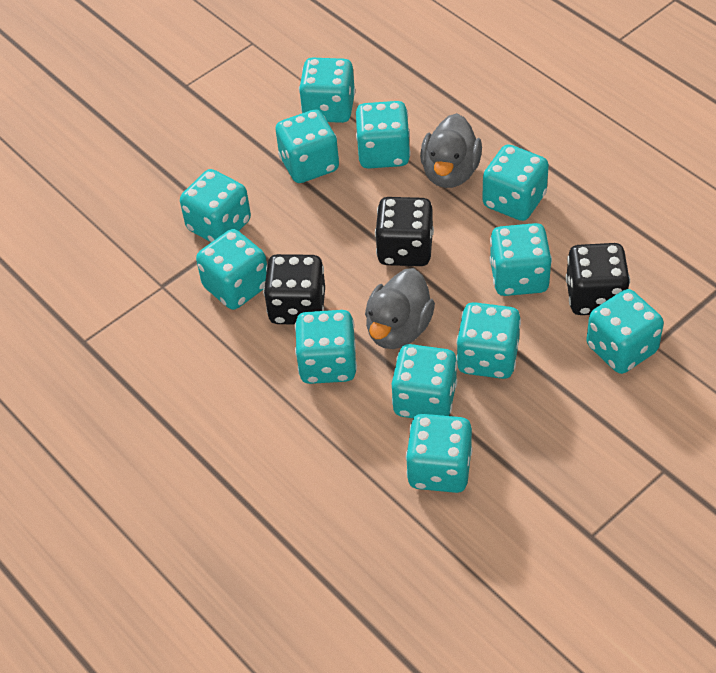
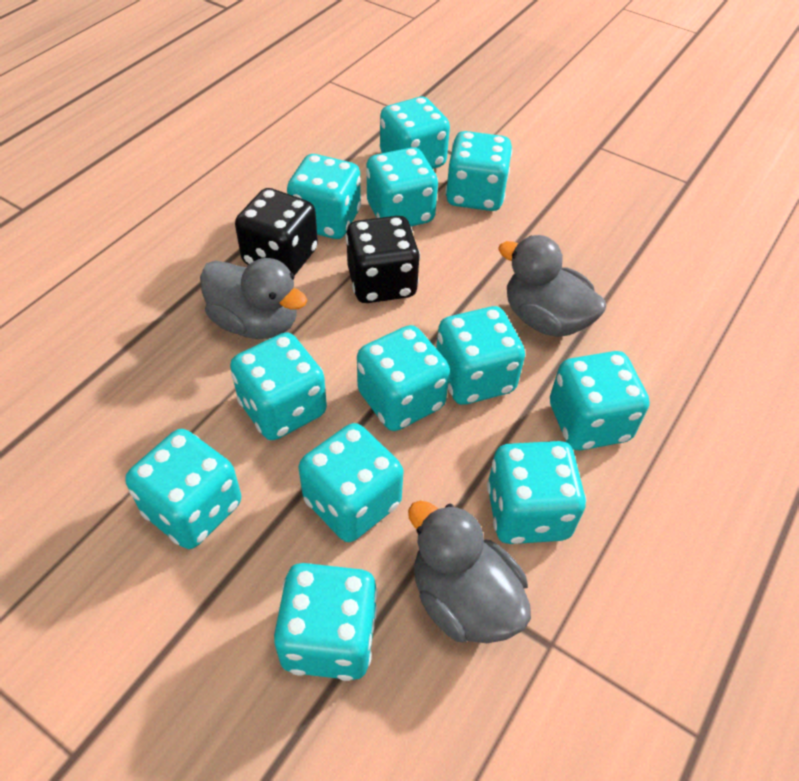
black dice: [263,254,325,325] [375,197,434,266] [566,243,630,315] = 3 -> [235,188,318,275] [346,216,420,303] = 2
grey duck: [365,268,435,349] [420,113,482,188] = 2 -> [200,258,307,339] [408,501,531,643] [498,235,606,337] = 3

